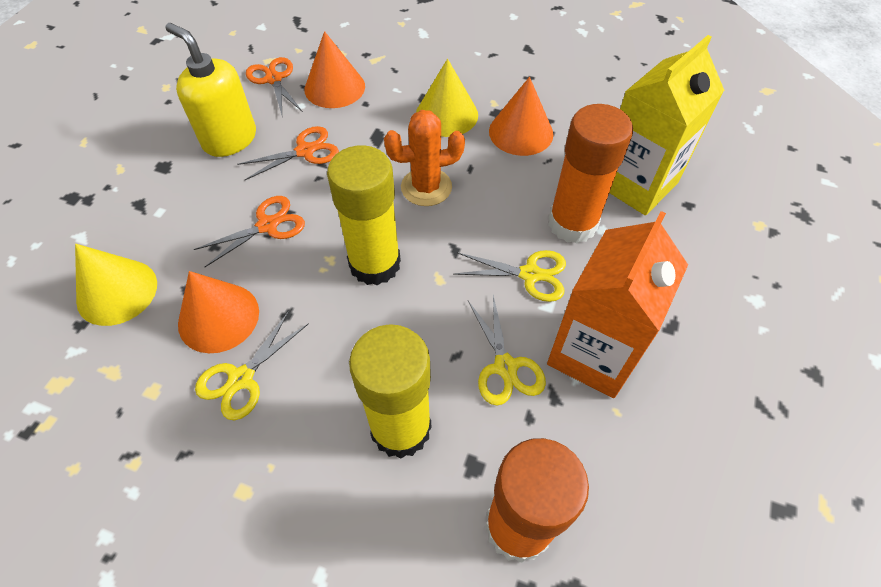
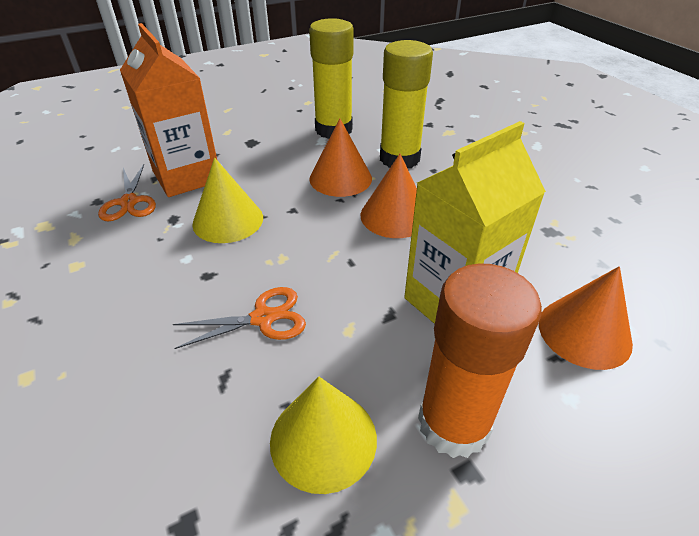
orange cactus: [384,110,465,206] = 1 -> none = 0
orange glue stick: [485,438,589,563] [548,104,633,244] = 2 -> [418,263,542,458] = 1
orange scissors: [194,196,305,267] [237,126,339,180] [246,57,303,115] = 3 -> [98,164,156,221] [173,287,306,349] = 2
yellow scissors: [195,311,309,420] [454,250,566,302] [468,295,546,406] = 3 -> none = 0
yellow soap dispenser: [165,23,256,157] = 1 -> none = 0

